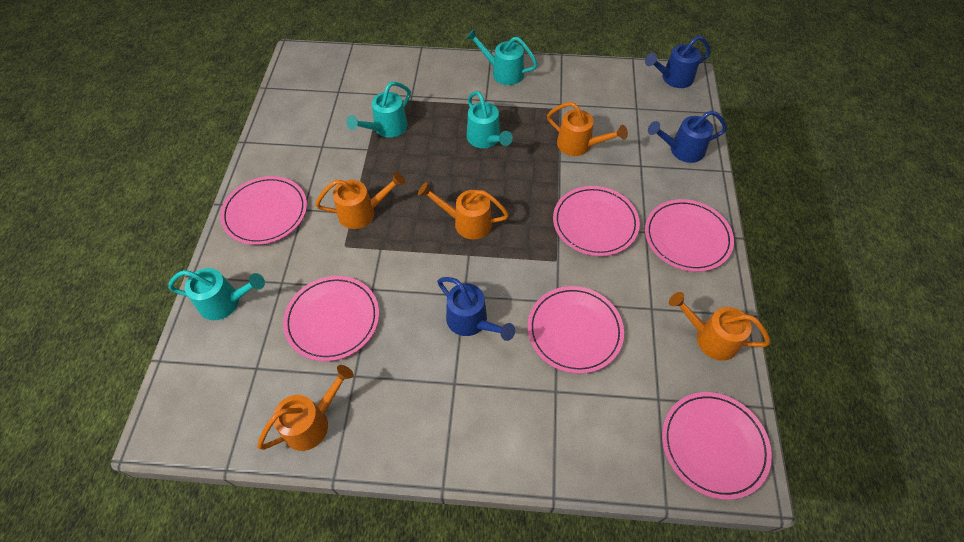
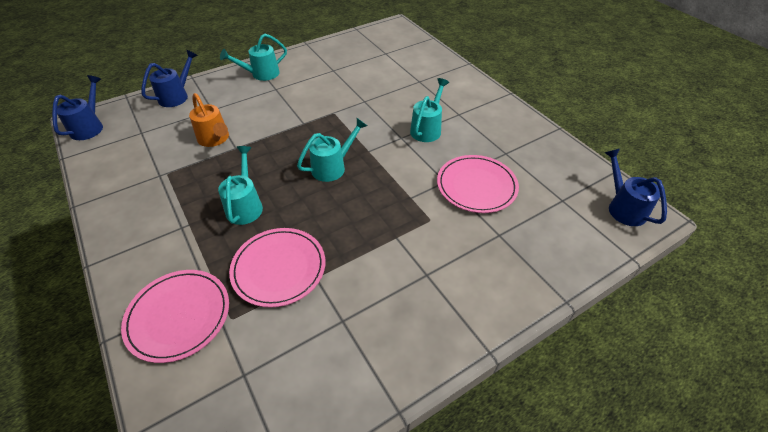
orange watering can: [257,365,354,451] [315,172,405,229] [418,182,509,239] [547,102,628,156] [669,292,770,361] = 5 -> [189,93,229,147] = 1
pink plate: [220,176,307,245] [283,276,379,361] [528,286,624,374] [553,186,640,256] [645,199,734,272] [662,392,772,500] = 6 -> [121,270,229,363] [229,228,325,308] [437,155,519,213] = 3

